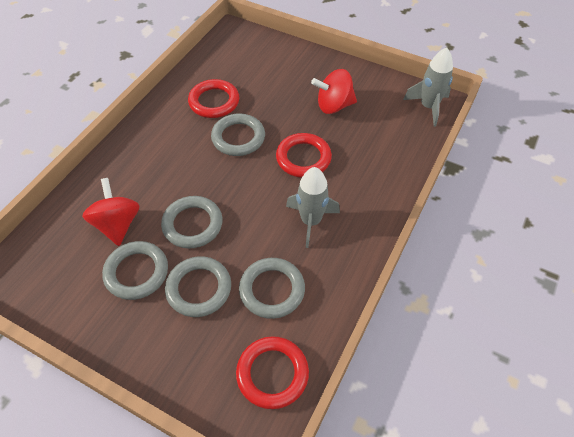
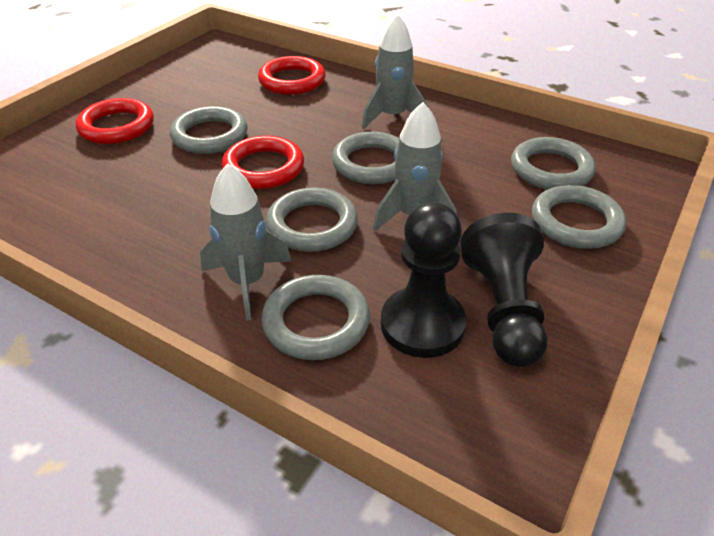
black pawn: none = 0 -> [381,202,466,358] [460,213,547,367] = 2
grey ring: [102,241,168,300] [161,196,222,248] [165,256,231,317] [211,114,265,156] [239,258,305,319] = 5 -> [170,106,248,154] [261,275,370,360] [266,187,358,252] [332,132,399,184] [511,137,595,189] [532,185,626,249] = 6
grey rocket: [286,167,340,248] [403,47,453,127] = 2 -> [200,163,292,320] [362,14,428,129] [373,102,457,231] = 3
red spinning top: [82,178,140,246] [311,69,357,114] = 2 -> none = 0

